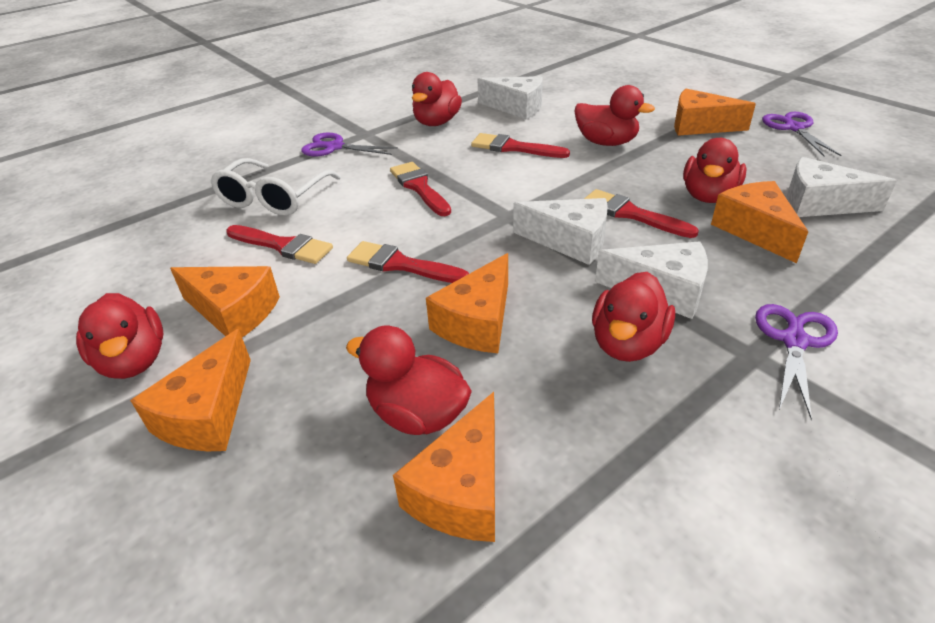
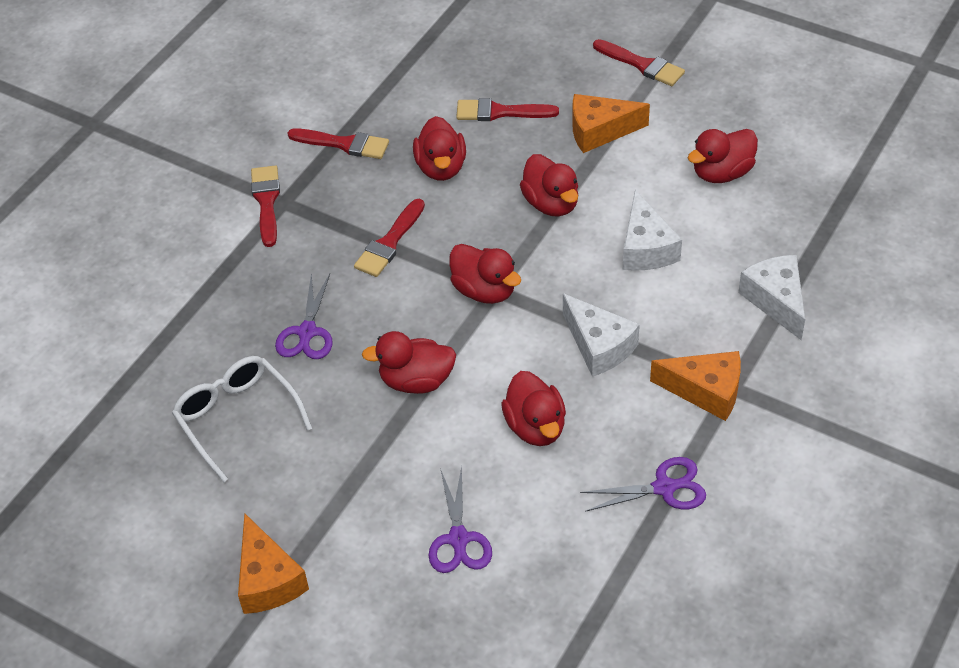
orange cheese: [130,329,251,451] [170,266,280,337] [393,392,495,542] [426,253,508,353] [674,89,756,136] [711,181,808,263] = 6 -> [238,513,309,614] [572,94,650,153] [650,351,741,421] = 3
white cheese: [478,76,543,120] [513,198,608,265] [595,241,708,319] [787,157,897,217] = 4 -> [563,293,640,377] [623,190,682,271] [738,255,805,340] = 3

